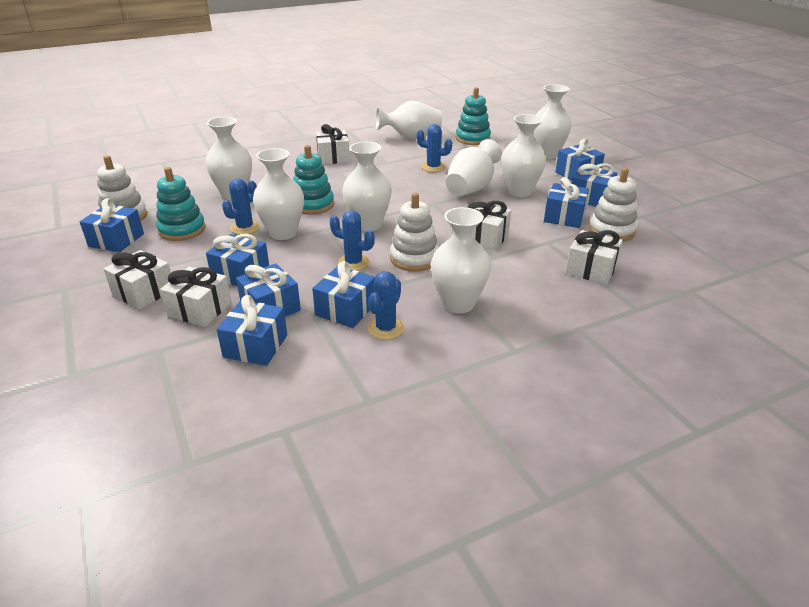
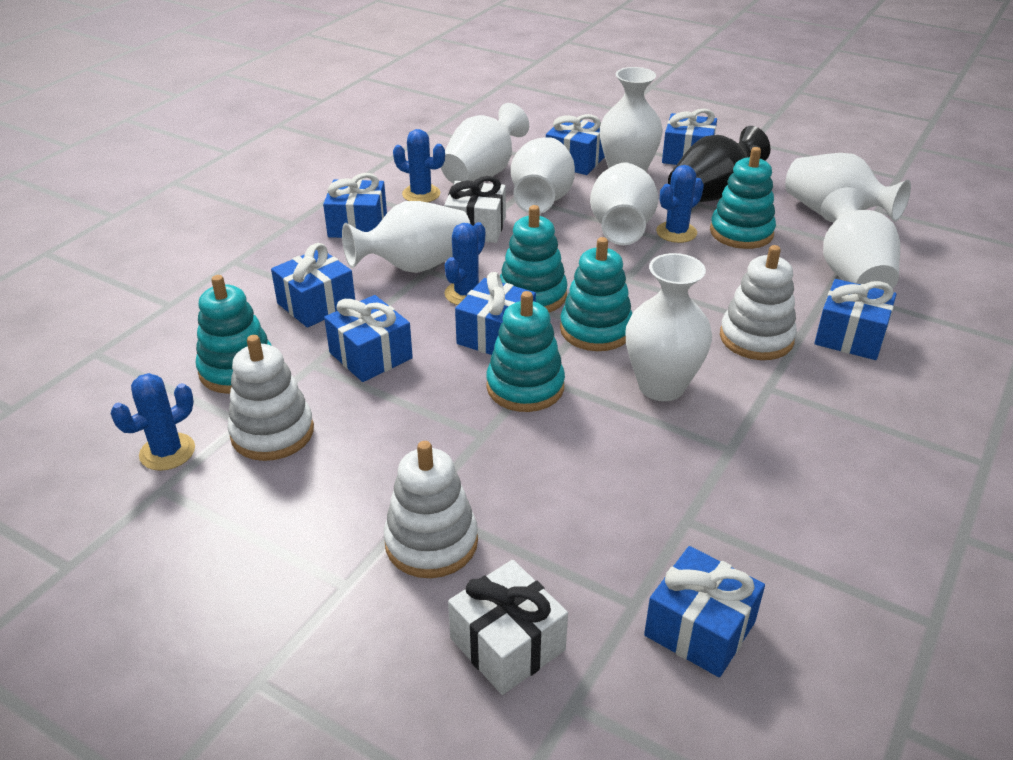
black vase: none = 0 -> [668,126,770,202] = 1
turquoise stacking toy: [156,167,206,241] [293,145,334,215] [456,87,491,145] = 3 -> [196,275,272,394] [486,291,565,412] [500,205,568,312] [560,237,632,351] [710,147,776,249] = 5
white gift: [104,250,171,310] [160,267,232,327] [316,124,350,164] [467,201,512,251] [565,230,623,285] = 5 -> [444,176,506,243] [448,560,568,695] = 2

